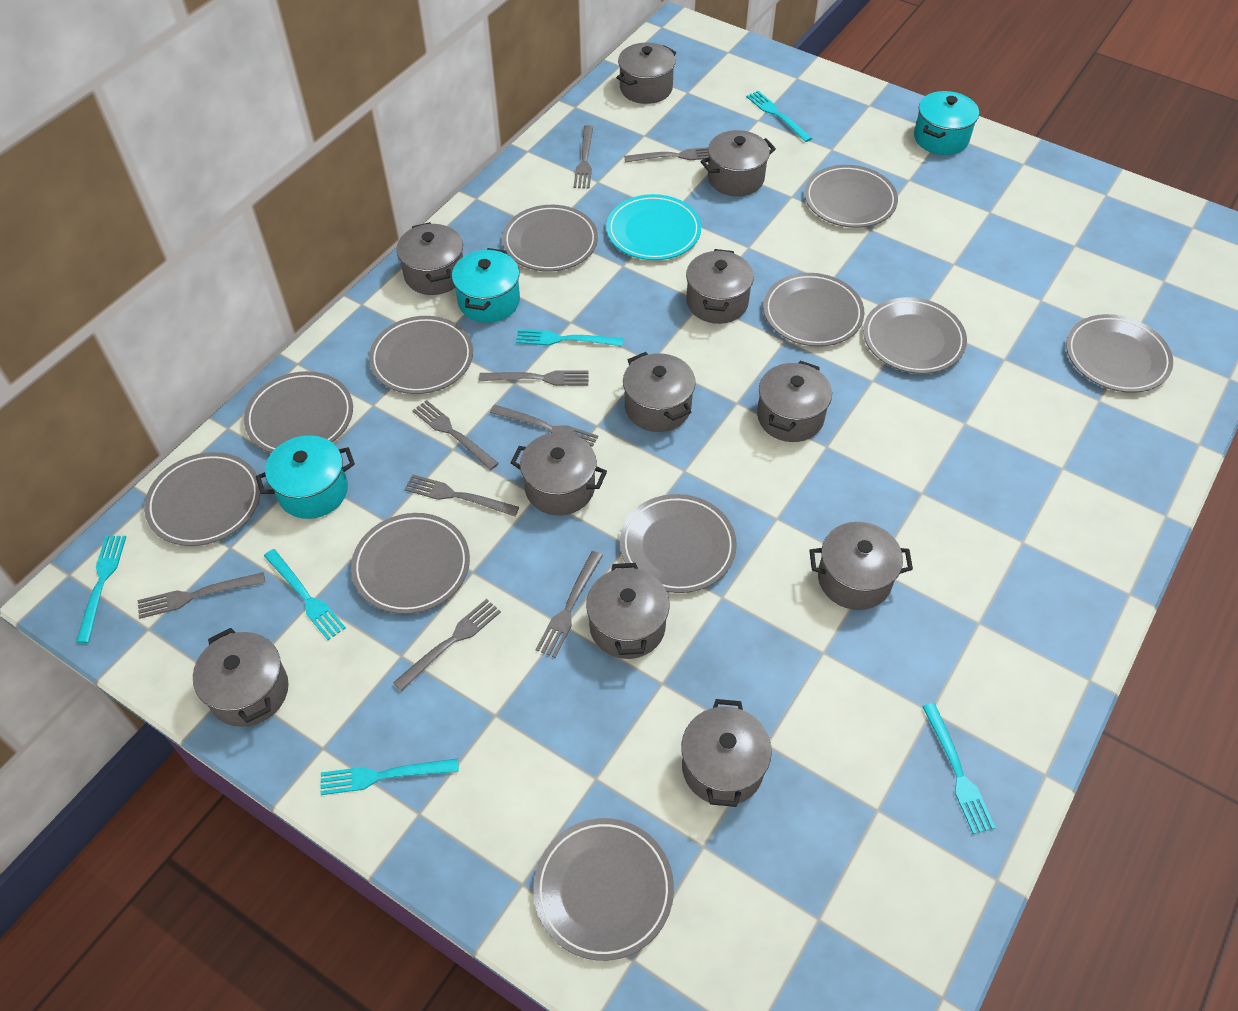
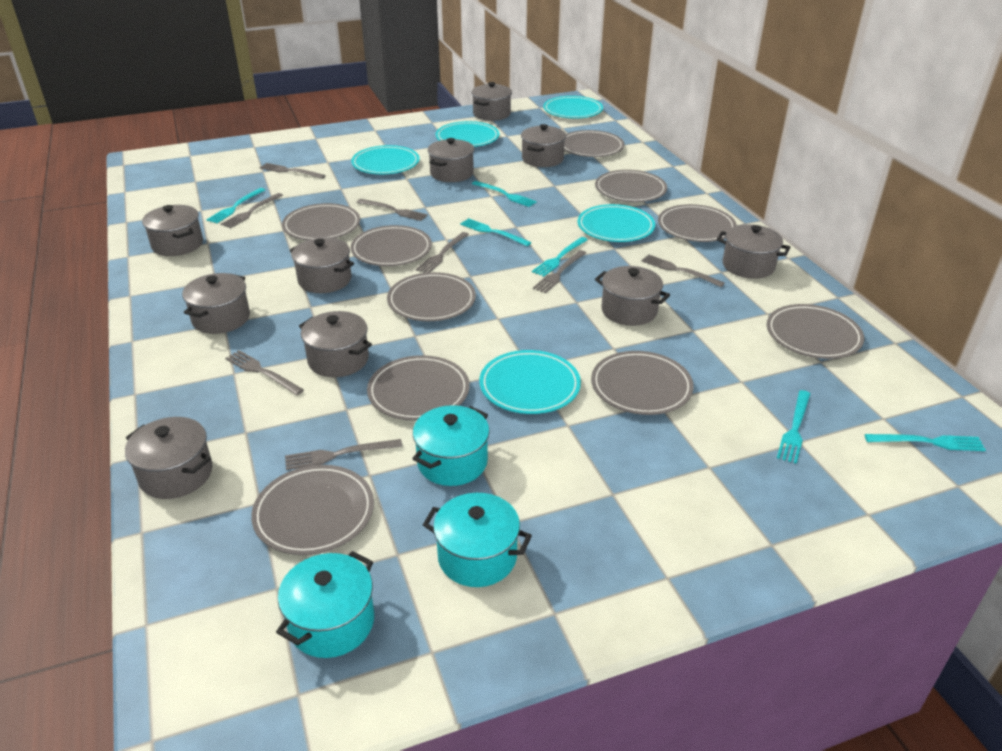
grey fork: [138,572,265,619] [393,599,501,691] [405,475,519,516] [412,400,499,470] [479,370,589,386] [490,405,598,448] [535,551,603,658] [574,125,593,189] [624,147,709,163] = 9 -> [221,193,283,228] [225,350,304,395] [260,163,326,179] [285,439,402,470] [357,199,428,221] [416,232,469,273] [533,250,586,293] [641,255,725,287] = 8
grey plate: [144,452,260,546] [244,371,353,453] [351,513,470,614] [369,316,473,394] [502,205,598,272] [533,818,674,961] [620,494,737,593] [763,273,864,347] [804,165,898,228] [863,297,967,374] [1066,314,1173,393] = 11 -> [251,465,374,555] [282,203,360,240] [350,225,432,266] [367,355,469,421] [387,272,476,321] [564,130,624,157] [591,351,694,415] [595,170,667,202] [658,204,737,242] [767,304,864,359] = 10
grey pot: [193,628,289,727] [396,222,463,295] [510,432,607,515] [586,563,669,659] [616,43,676,104] [623,352,696,432] [681,699,772,807] [686,249,754,324] [701,130,776,196] [757,361,832,442] [809,522,913,610] = 11 -> [125,417,213,499] [142,205,203,256] [182,273,250,334] [290,237,354,293] [299,311,372,377] [428,138,474,182] [472,82,512,121] [521,124,566,167] [595,266,670,326] [717,224,790,279] = 10
turquoise plate: [606,194,701,260] = 1 -> [351,145,420,174] [435,121,499,147] [479,350,581,414] [543,96,603,118] [578,204,655,242] = 5

